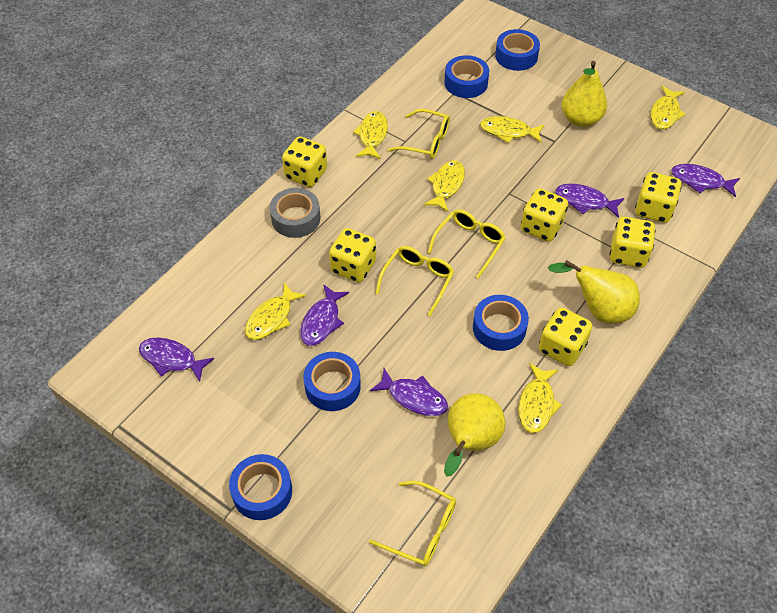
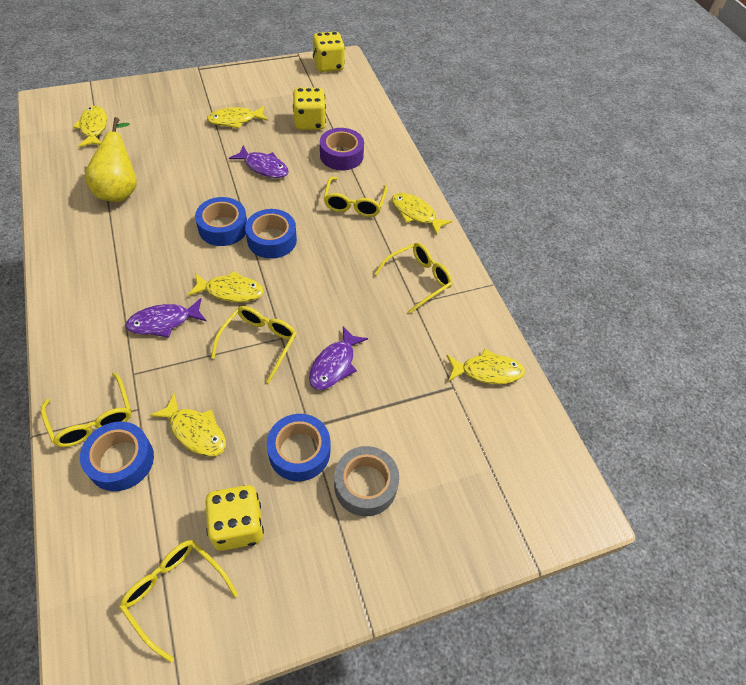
blue tape: [229,454,292,520] [303,352,361,411] [444,55,489,98] [473,295,529,351] [495,29,540,71] = 5 -> [80,422,154,491] [195,197,247,246] [245,209,297,259] [267,414,330,481] = 4
purple fish: [139,338,214,382] [300,284,349,346] [370,368,448,416] [555,184,624,218] [671,164,740,197] = 5 -> [125,298,206,338] [229,145,289,178] [309,326,368,390] = 3
purple tape: none = 0 -> [320,128,364,170] = 1
yellow dice: [282,136,327,187] [329,228,376,282] [521,188,568,242] [539,308,592,366] [610,217,656,268] [635,172,682,223] = 6 -> [205,485,264,551] [293,88,326,130] [313,32,345,72] = 3
yellow glasses: [369,481,456,567] [376,246,454,316] [388,109,450,159] [427,209,506,279] = 4 -> [41,372,131,447] [119,540,238,663] [211,306,296,383] [324,177,388,217] [374,243,452,314] = 5
yellow pear: [444,393,505,477] [548,260,640,324] [561,61,607,127] = 3 -> [85,117,137,202] = 1

